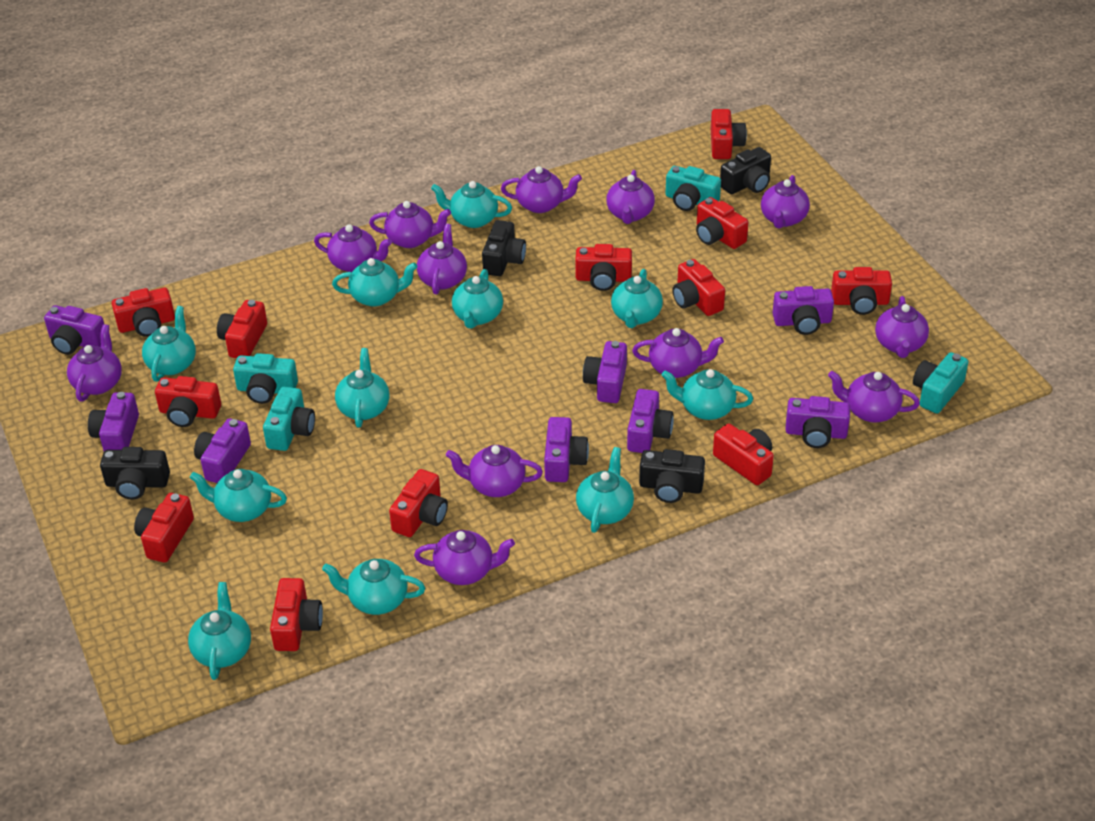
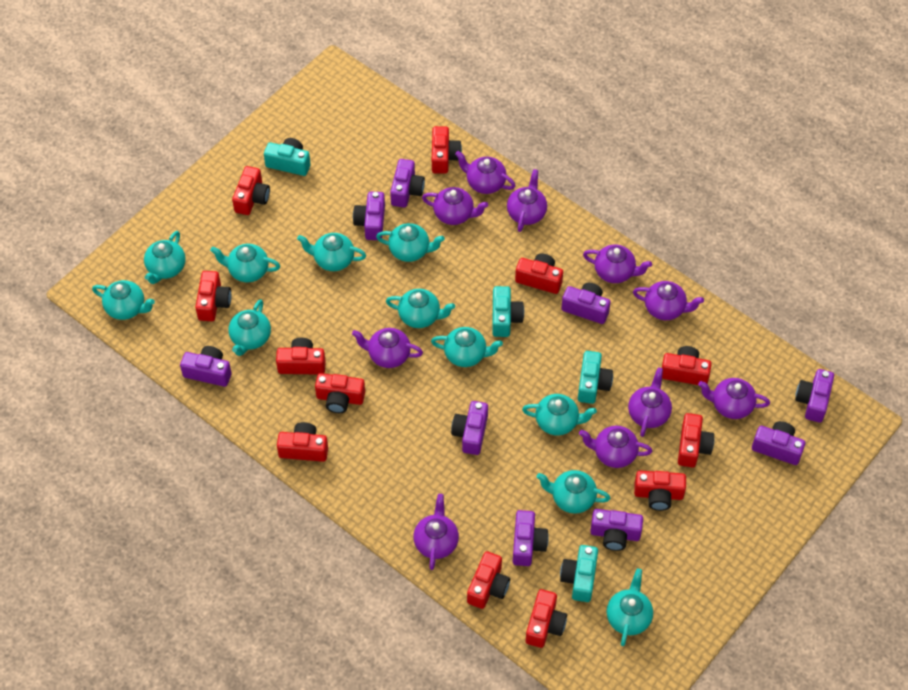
black camera: [100,447,170,500] [482,220,526,276] [639,449,705,503] [720,147,771,194] = 4 -> none = 0
purple camera: [44,305,104,355] [88,392,139,451] [194,418,251,483] [544,417,589,482] [583,341,627,403] [627,389,674,453] [773,286,834,335] [785,396,850,448] = 8 -> [180,346,232,387] [353,191,385,240] [390,159,425,208] [451,401,488,455] [513,510,549,566] [561,283,611,324] [590,509,643,551] [752,421,805,465] [795,369,834,423] = 9
purple teapot: [67,324,122,402] [314,224,392,272] [369,201,451,248] [414,530,515,585] [417,224,467,295] [446,445,543,497] [501,166,582,213] [606,170,655,224] [632,328,724,378] [761,175,810,229] [828,371,920,423] [875,296,929,358] = 12 -> [352,328,423,368] [413,494,459,570] [422,187,488,225] [455,151,516,194] [507,169,547,232] [579,426,652,468] [583,245,652,283] [628,367,672,437] [633,281,704,320] [698,378,770,419] = 10

